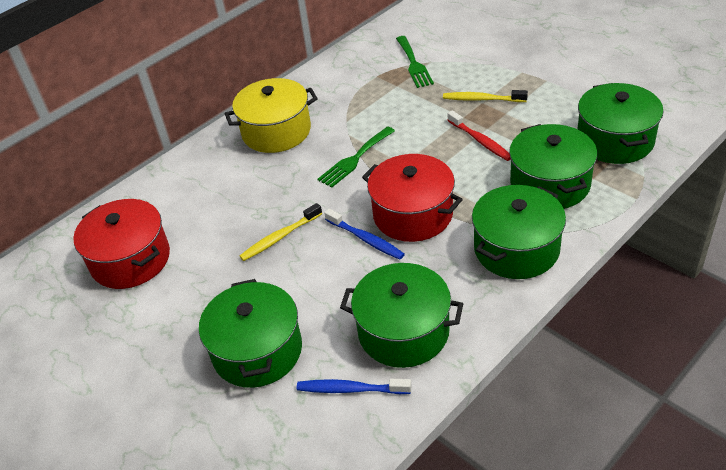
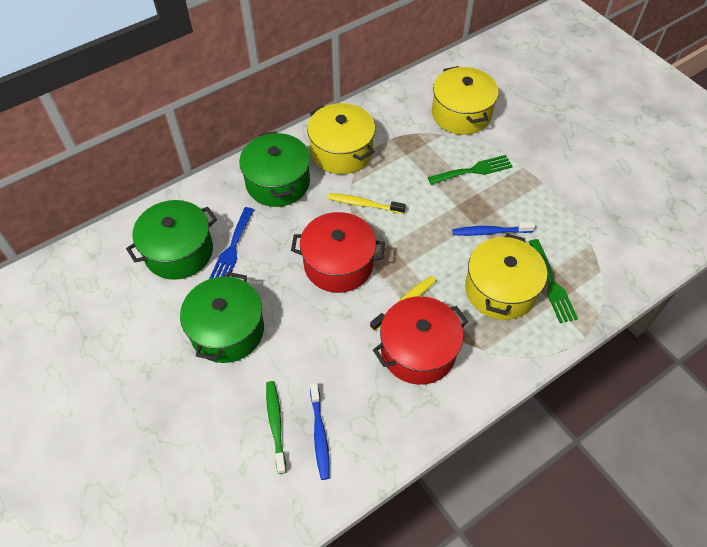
blue fork: none = 0 -> [209,207,254,279] = 1
green pot: [199,279,302,388] [340,263,463,368] [472,185,566,279] [509,124,597,209] [577,83,663,164] = 5 -> [126,200,217,280] [180,272,264,363] [239,131,310,207] = 3
green toothbrush: none = 0 -> [266,381,286,474] = 1
red toothbrush: [448,110,511,161] = 1 -> none = 0
yellow pot: [225,78,318,153] = 1 -> [307,103,375,174] [432,66,499,135] [465,234,547,320] = 3

